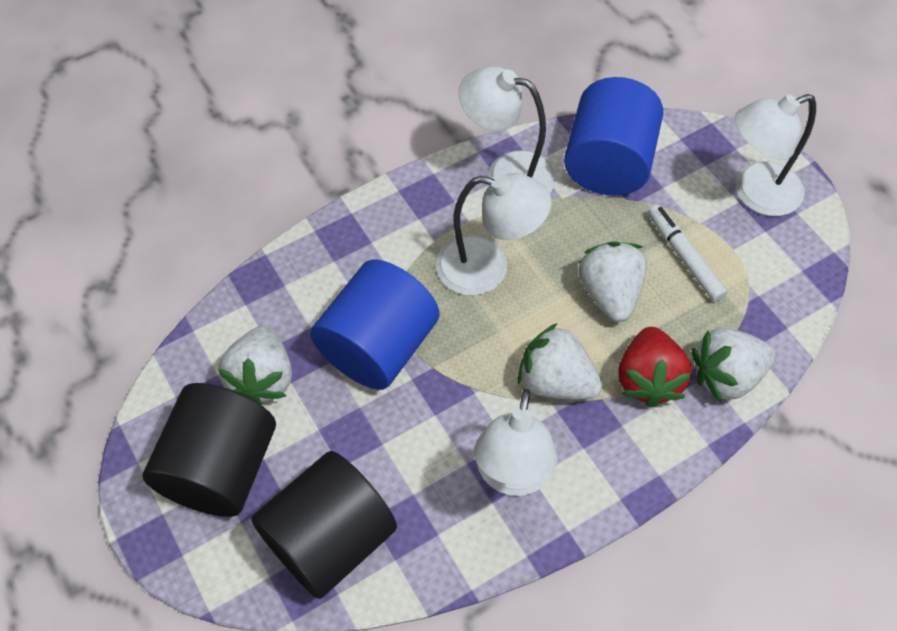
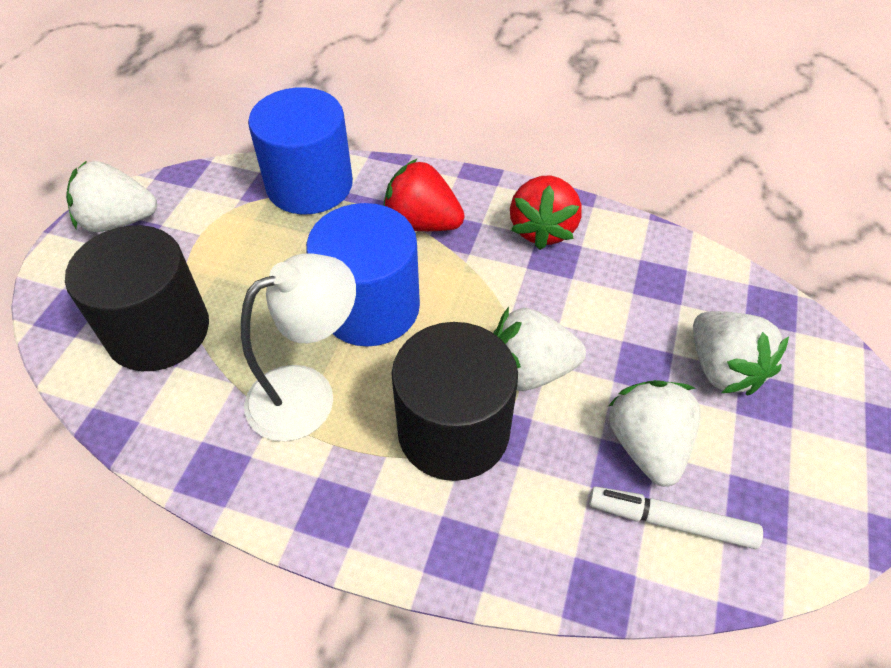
red strawberry: [618,327,692,407] = 1 -> [383,159,465,231] [510,176,582,250] = 2
white lamp: [436,173,552,296] [459,66,556,193] [474,389,558,496] [735,94,816,216] = 4 -> [241,253,356,441] = 1

